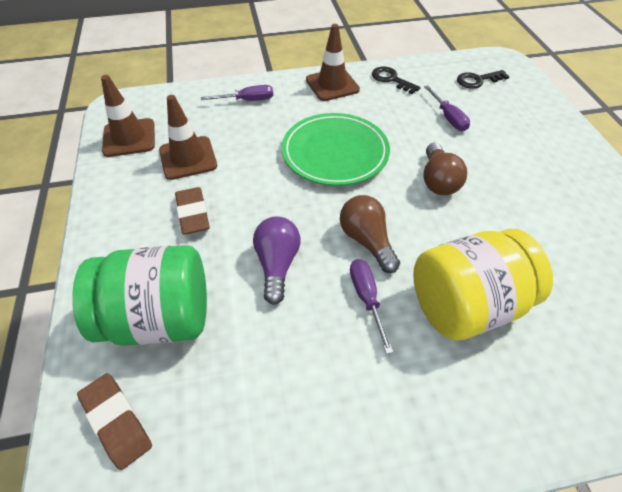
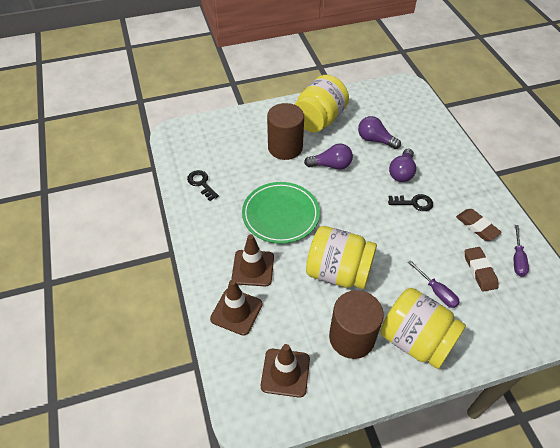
brown cylinder: none = 0 -> [267,103,304,160] [329,290,384,359] = 2
brown light bulb: [340,195,400,273] [424,143,467,195] = 2 -> none = 0
green jar: [72,245,207,346] = 1 -> none = 0
purple light bulb: [253,217,301,305] = 1 -> [304,144,353,170] [358,116,401,149] [389,148,416,182] = 3
purple screwdriver: [201,85,274,101] [350,259,393,354] [424,85,470,131] = 3 -> [408,260,460,308] [514,225,529,277] = 2
yellow jar: [413,229,553,341] = 1 -> [294,75,349,132] [306,226,377,289] [380,288,466,369] = 3

